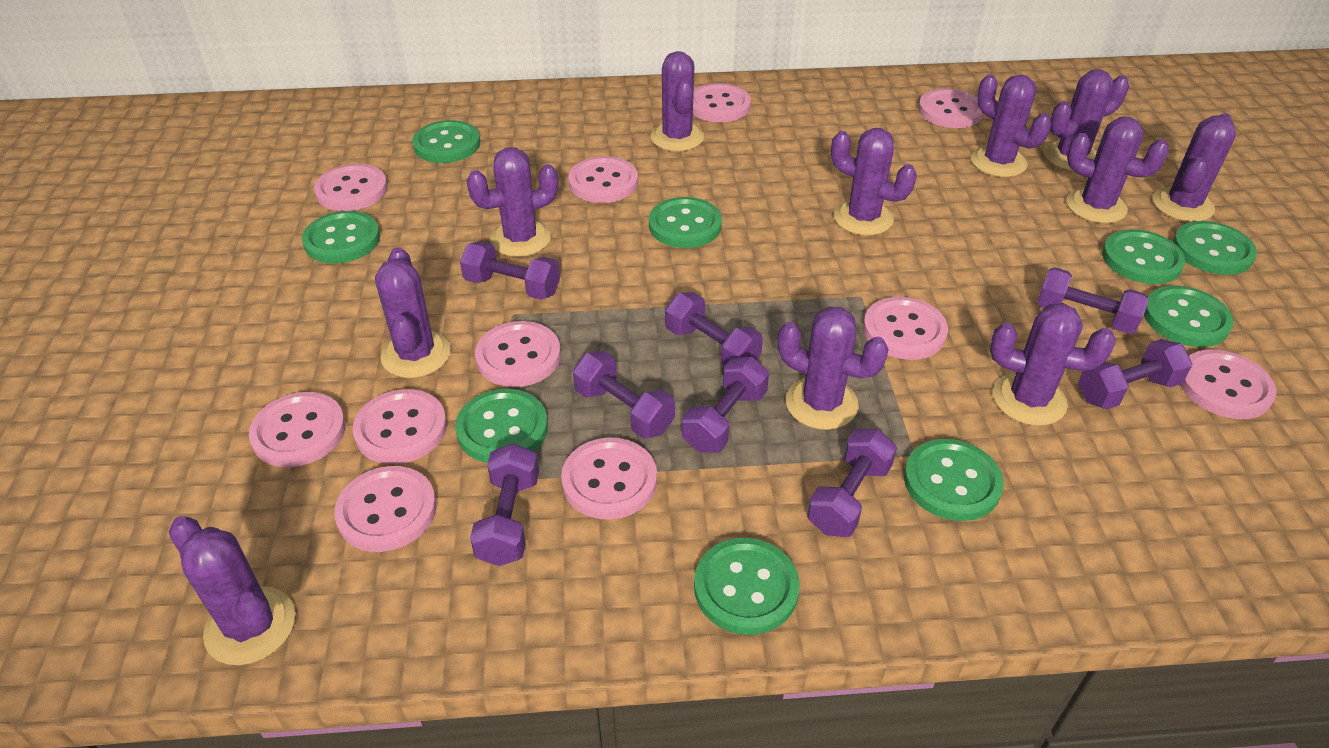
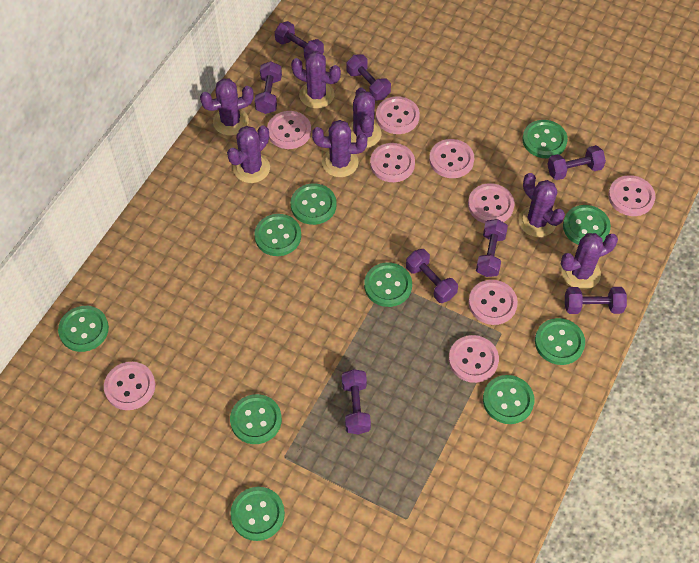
green button: [302,211,380,264] [412,120,480,163] [455,389,548,463] [649,197,722,248] [694,538,800,635] [904,439,1004,521] [1102,229,1185,284] [1144,286,1234,347] [1173,221,1257,275] = 9 -> [58,306,109,352] [230,394,282,444] [230,487,285,541] [254,214,301,256] [290,183,337,225] [364,262,412,307] [483,375,534,424] [522,120,568,158] [535,318,585,365] [563,205,611,245] = 10
pink button: [249,392,346,467] [314,164,388,211] [334,466,437,552] [353,389,447,464] [475,321,561,387] [561,438,657,520] [569,156,638,203] [693,83,751,122] [863,297,948,360] [918,88,983,128] [1180,349,1276,419] = 11 -> [104,362,155,410] [267,111,311,149] [370,143,415,182] [376,96,420,134] [429,139,474,178] [449,335,499,383] [468,183,515,224] [468,280,518,325] [608,175,656,216] = 9
purple cactus: [169,516,295,665] [375,248,451,378] [467,147,558,257] [651,51,704,152] [777,307,889,430] [831,128,917,236] [971,75,1052,177] [990,303,1115,426] [1044,70,1129,171] [1066,117,1169,223] [1153,113,1236,222] = 11 -> [200,78,254,136] [227,125,270,183] [291,51,341,108] [312,120,367,177] [349,87,381,148] [519,173,565,237] [561,233,618,290] = 7

